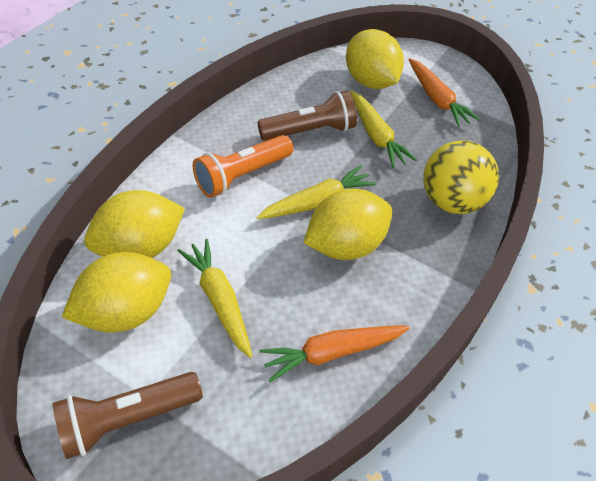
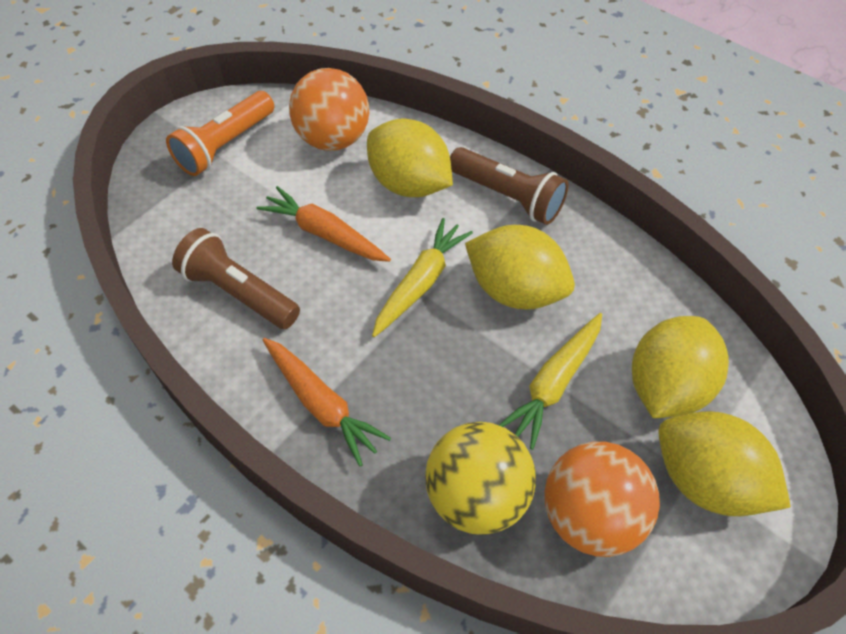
orange ball: none = 0 -> [289,68,369,151] [545,442,660,557] = 2
yellow carrot: [177,239,253,358] [257,166,376,219] [350,90,417,168] = 3 -> [372,218,473,337] [499,313,602,450] = 2

